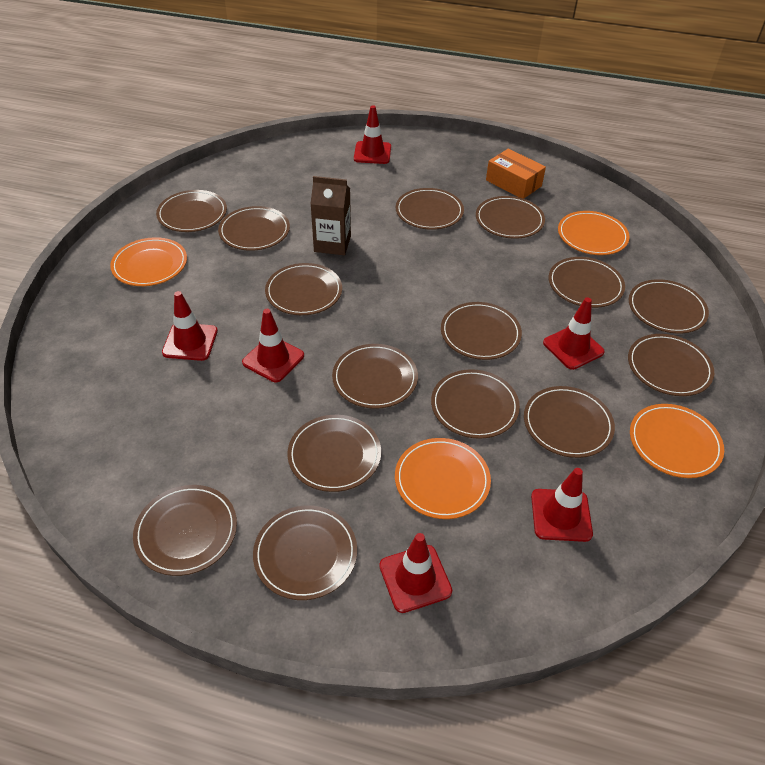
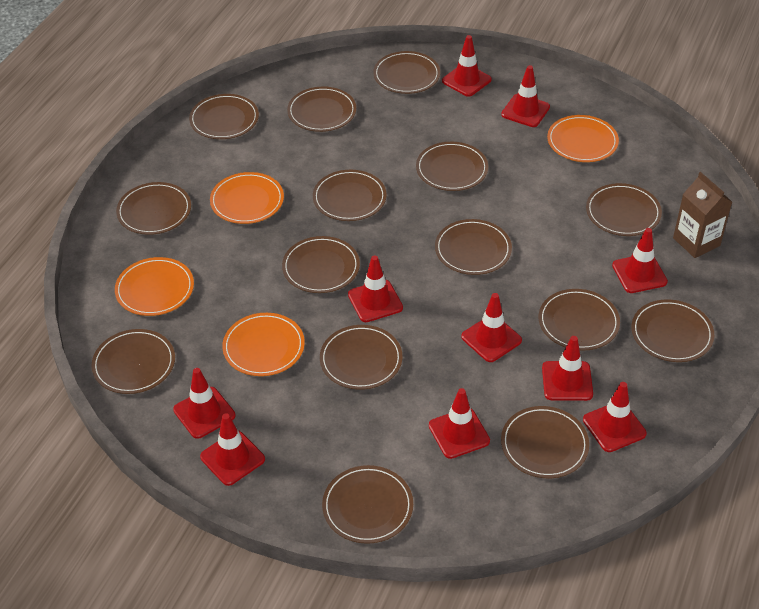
orange box: [486,149,546,199] = 1 -> none = 0
red traffic cone: [162,291,218,361] [242,309,304,382] [354,105,391,164] [379,533,452,613] [531,468,593,542] [543,297,605,370] = 6 -> [173,368,235,439] [200,413,265,486] [348,255,403,322] [429,388,490,459] [442,35,492,97] [461,293,522,362] [501,65,550,127] [542,336,593,401] [583,382,647,452] [612,228,668,293] = 10

